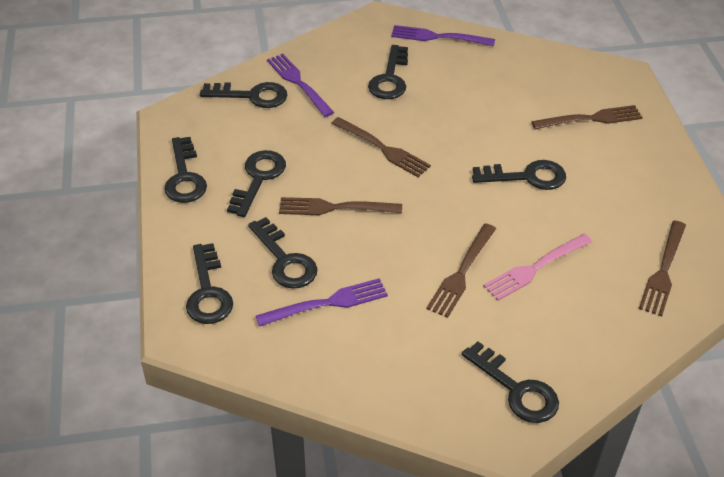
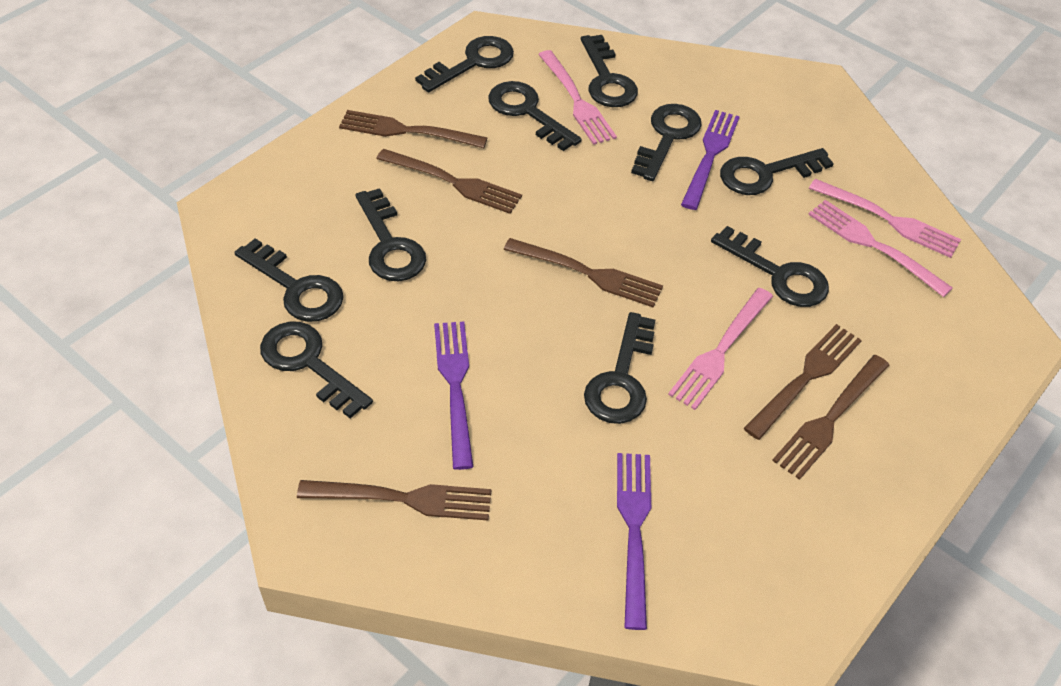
black key: [164,137,207,203] [186,243,233,324] [200,82,288,108] [227,150,286,217] [248,217,317,289] [368,45,408,99] [462,341,559,423] [472,160,566,190] = 8 -> [235,238,344,322] [260,322,373,418] [356,188,426,281] [415,36,514,93] [488,81,582,151] [581,35,638,107] [584,312,655,424] [631,104,702,181] [711,226,829,307] [720,148,834,195] = 10
brown fork: [279,197,402,215] [331,117,431,177] [426,224,496,318] [531,105,643,129] [639,220,686,316] = 5 -> [297,480,492,521] [339,110,487,148] [376,149,522,214] [503,238,663,307] [744,324,862,440] [772,355,889,480] = 6
pink fork: [483,234,592,301] = 1 -> [538,50,617,145] [668,288,773,410] [808,200,953,297] [809,179,961,258] = 4

